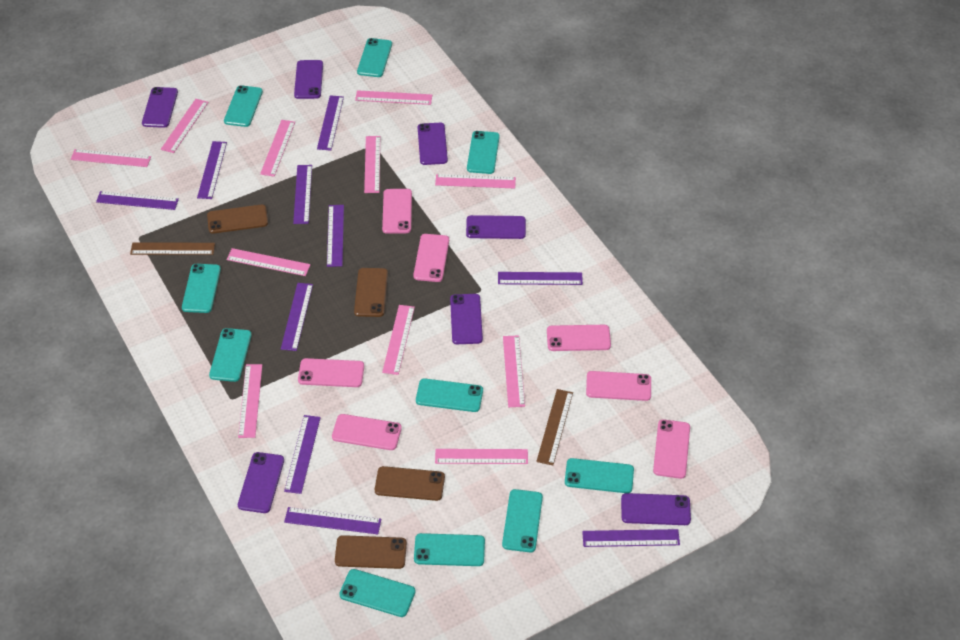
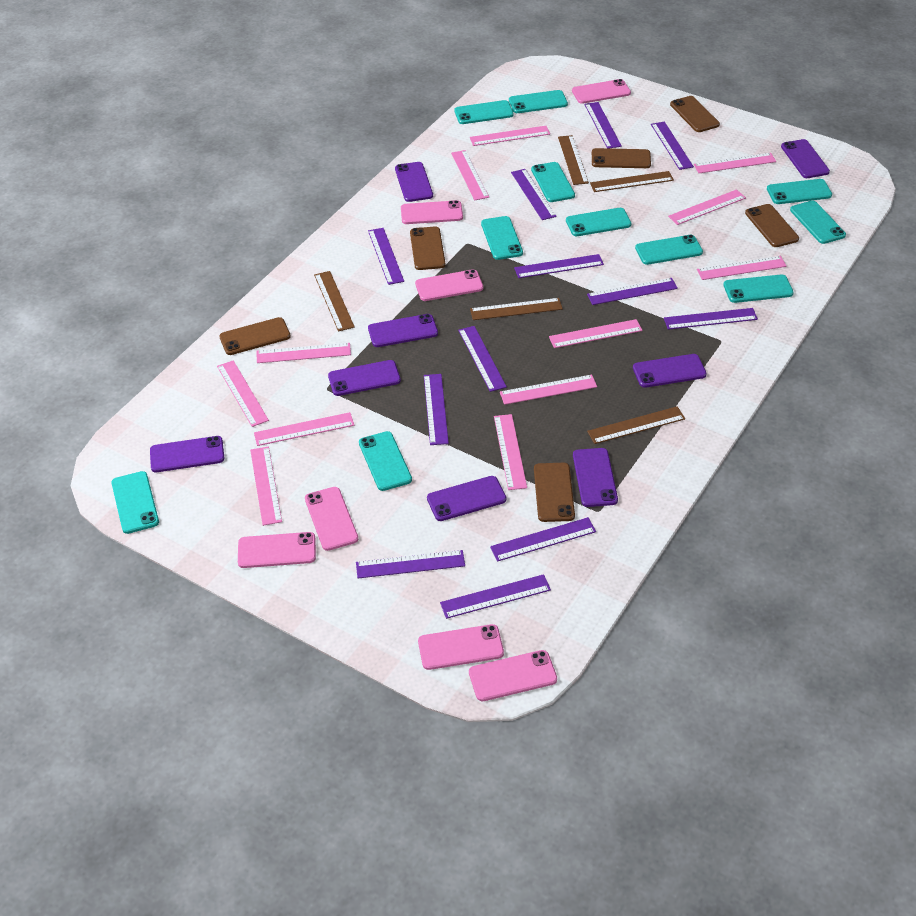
brown phone: [207,204,268,234] [335,535,407,569] [354,268,388,317] [375,466,445,501] = 4 -> [219,317,291,355] [410,226,445,270] [534,463,575,522] [592,148,651,168] [670,96,720,132] [745,204,799,247] = 6
brown ruler: [130,242,215,255] [536,389,573,466] = 2 -> [314,271,355,332] [470,298,563,320] [558,135,589,185] [587,406,685,444] [590,171,674,192] = 5
pink ruler: [71,149,151,167] [161,99,209,153] [226,248,311,276] [238,364,262,438] [260,120,295,176] [355,90,432,105] [364,136,380,193] [382,305,415,375] [435,174,516,188] [435,449,528,464] [503,335,525,407] = 11 -> [217,360,269,427] [250,447,282,526] [254,412,354,446] [257,343,351,363] [451,150,489,200] [470,126,550,146] [494,414,527,490] [500,375,597,405] [549,319,642,348] [668,190,746,225] [694,153,776,173] [697,256,787,280] = 12
purple phone: [142,87,178,128] [238,452,284,513] [294,60,323,99] [418,123,448,165] [450,294,483,344] [466,215,526,239] [621,493,691,525] = 7 -> [150,436,224,472] [328,360,401,396] [368,314,438,347] [395,162,433,202] [427,476,506,521] [573,448,618,507] [633,354,707,388] [781,139,830,178] = 8
purple ruler: [96,191,179,210] [197,141,227,199] [281,283,313,351] [284,415,321,494] [284,507,381,534] [293,165,312,224] [317,96,344,151] [327,205,344,267] [498,272,583,285] [582,529,680,547] = 10 -> [356,550,465,578] [368,228,404,285] [424,374,449,445] [440,574,551,619] [458,326,507,392] [490,517,596,562] [511,169,557,220] [514,254,604,278] [584,102,622,148] [587,278,678,305] [651,122,694,170] [664,308,758,330] = 12
turquoise phone: [182,264,221,313] [209,328,252,382] [224,85,263,127] [339,569,416,617] [357,38,392,77] [414,533,485,566] [416,379,483,412] [467,131,500,174] [502,489,543,552] [565,458,634,493] = 10 -> [111,471,159,534] [359,431,412,491] [454,100,514,124] [481,216,523,260] [509,90,568,113] [531,162,575,202] [566,208,631,236] [635,235,703,265] [723,274,794,303] [767,179,832,204] [790,200,846,244] = 11

